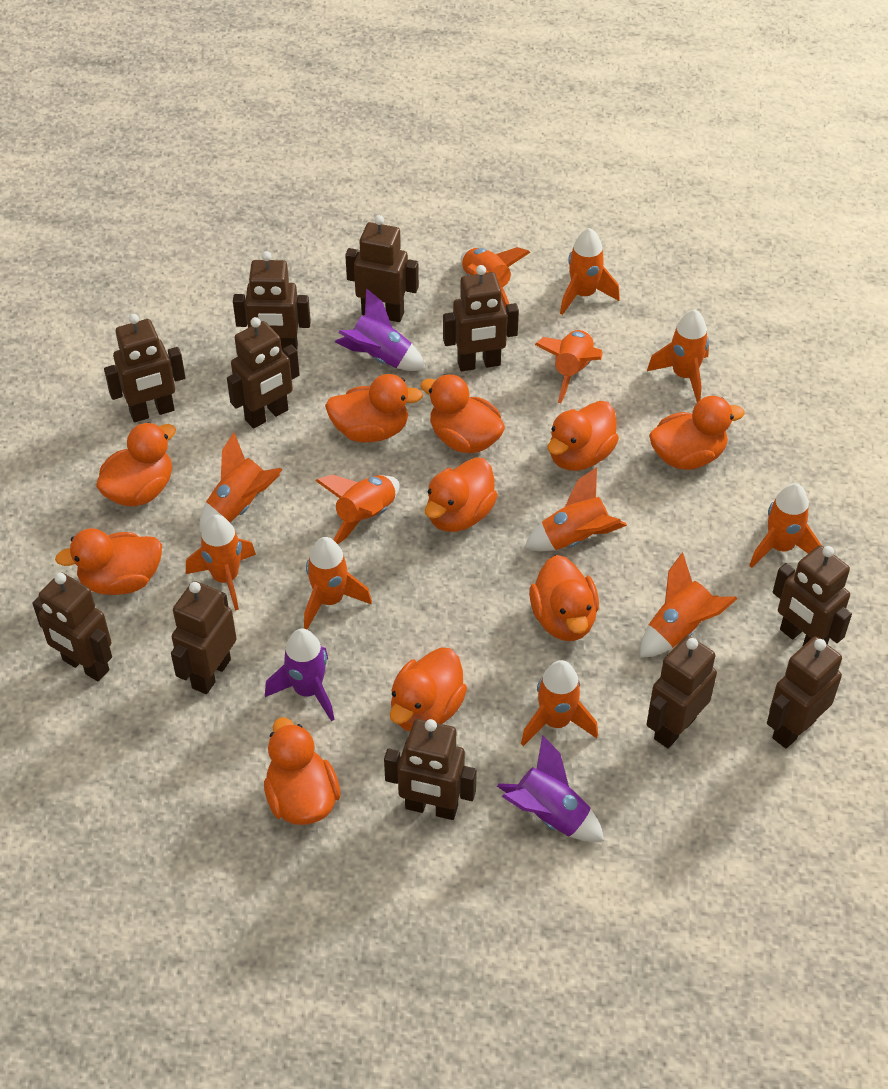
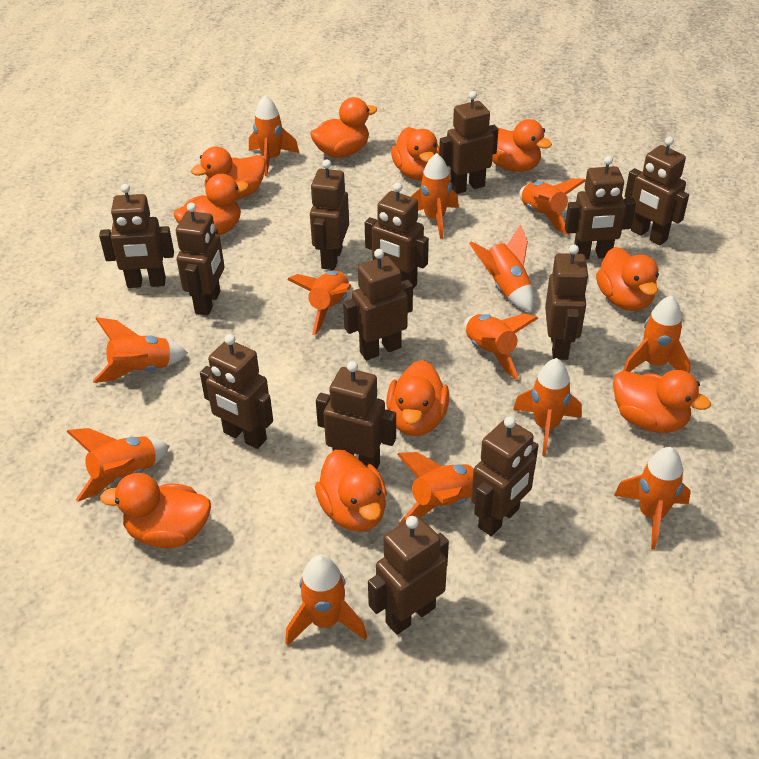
brown robot: [32,572,112,681] [104,314,185,422] [171,581,237,694] [227,317,300,428] [233,251,311,351] [345,215,419,322] [384,719,477,820] [443,265,519,371] [646,636,717,748] [767,637,842,749] [773,545,852,647] = 11 -> [99,184,174,288] [176,203,225,315] [200,334,273,449] [310,159,349,270] [316,361,396,469] [343,249,413,360] [365,183,429,289] [368,515,449,635] [439,91,498,194] [471,416,539,536] [545,245,589,360] [565,156,636,260] [625,137,689,245] = 13
orange rocket: [186,514,256,611] [200,432,282,533] [304,537,372,629] [315,474,400,544] [461,247,530,309] [521,660,598,746] [524,467,627,551] [535,330,603,403] [560,228,620,315] [640,552,737,658] [647,309,709,402] [749,483,821,568] = 12 -> [66,428,170,502] [93,317,188,383] [249,95,299,176] [285,555,367,646] [287,271,352,335] [397,452,475,525] [411,153,459,239] [464,313,538,380] [469,224,534,312] [513,358,582,456] [519,178,586,235] [614,447,691,550] [623,296,691,373] = 13
purple rocket: [265,629,335,721] [335,288,426,371] [497,735,604,842] = 3 -> none = 0

